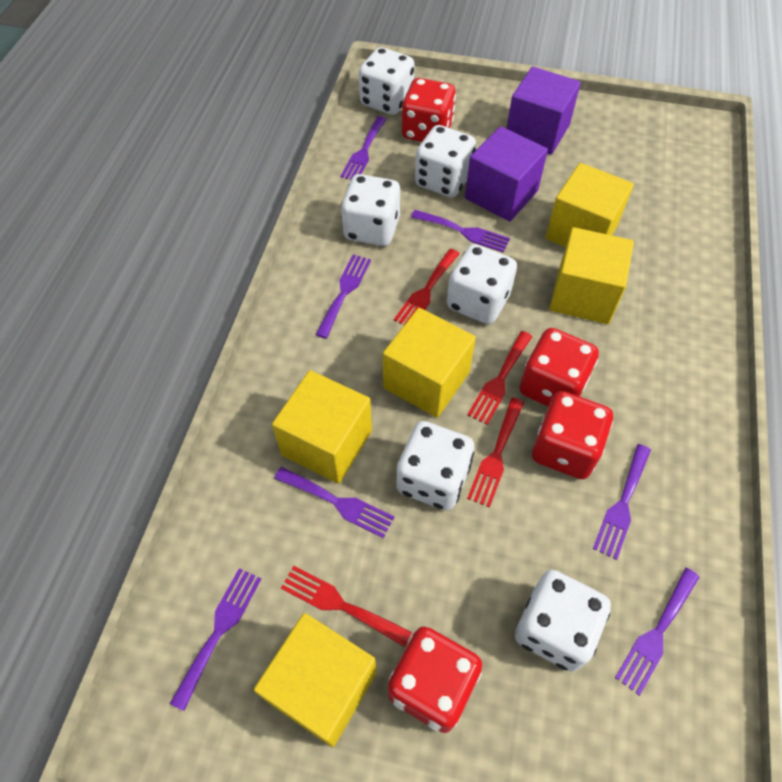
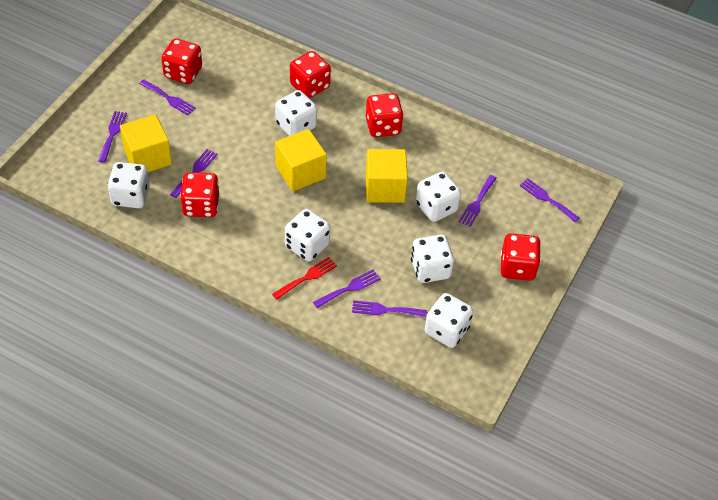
purple cube: [465,126,548,222] [506,67,581,155] = 2 -> none = 0
red dice: [388,626,483,733] [402,78,456,142] [520,328,599,407] [532,391,613,479] = 4 -> [161,38,202,84] [180,172,219,217] [290,51,331,98] [366,93,404,137] [501,233,541,281] = 5
red fork: [281,566,412,647] [394,249,460,325] [467,331,533,425] [467,398,524,508] = 4 -> [272,257,337,300] = 1
yellow cube: [254,613,377,747] [272,370,372,484] [383,308,476,418] [545,163,634,247] [549,227,634,324] = 5 -> [120,114,172,172] [275,129,327,191] [366,149,408,203] = 3

